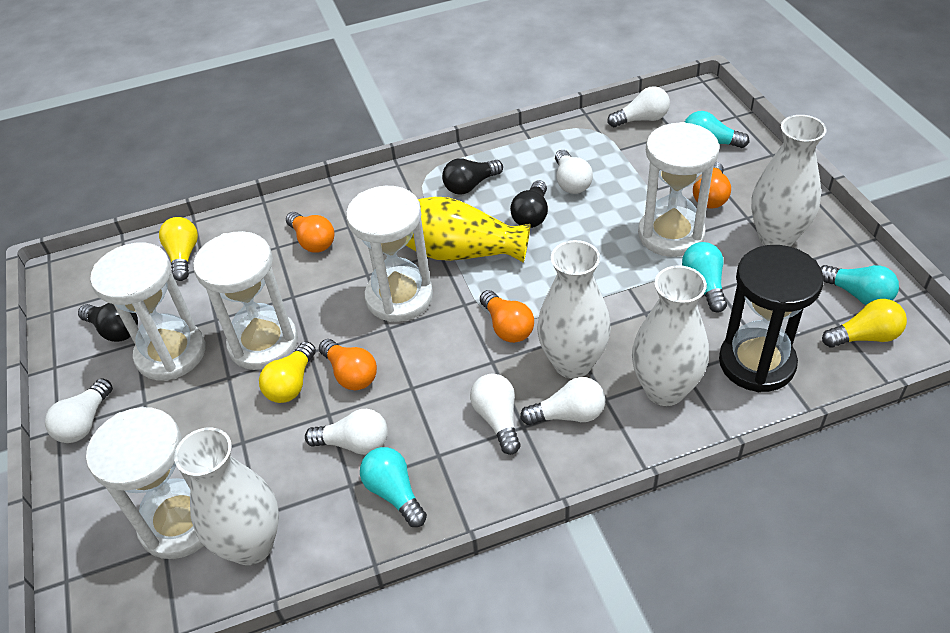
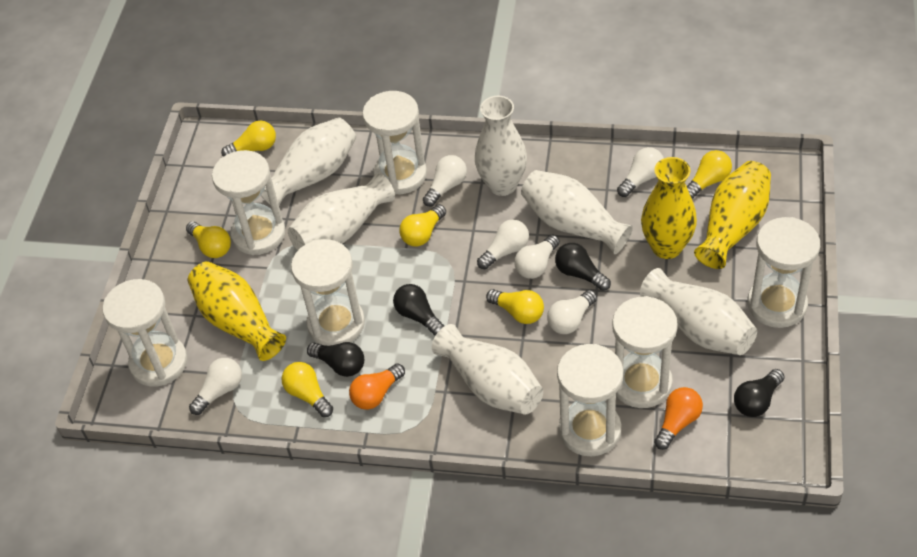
black hourglass: [719,245,824,392] = 1 -> none = 0
black light bulb: [78,303,138,342] [442,158,503,195] [510,180,548,228] = 3 -> [307,342,364,377] [393,284,444,336] [555,243,611,291] [734,369,785,417] = 4
orange light bulb: [286,212,334,253] [319,339,377,390] [480,290,534,343] [693,162,731,209] = 4 -> [349,363,405,410] [654,387,703,450] = 2
turquoise light bulb: [360,447,427,527] [682,242,727,313] [685,111,749,148] [820,265,899,305] = 4 -> none = 0
white hourglass: [86,407,204,559] [90,243,205,380] [193,231,298,370] [346,186,433,322] [638,122,720,257] = 5 -> [102,279,188,387] [212,150,286,255] [291,239,365,346] [362,91,427,195] [557,344,623,456] [612,296,678,408] [747,217,820,328] = 7
white vase: [174,427,279,565] [537,240,611,379] [632,265,709,406] [751,115,827,247] = 4 -> [261,117,356,206] [288,173,395,250] [432,324,543,415] [475,96,527,196] [521,170,633,254] [640,268,757,355] = 6
yellow light bulb: [159,217,198,281] [259,341,316,403] [822,299,907,348] = 3 -> [186,221,231,258] [221,121,276,157] [282,362,333,417] [399,204,446,247] [486,289,544,324] [687,150,732,199] = 6
yellow vase: [406,197,531,263] = 1 -> [188,261,286,361] [641,157,697,259] [694,161,771,269] = 3

